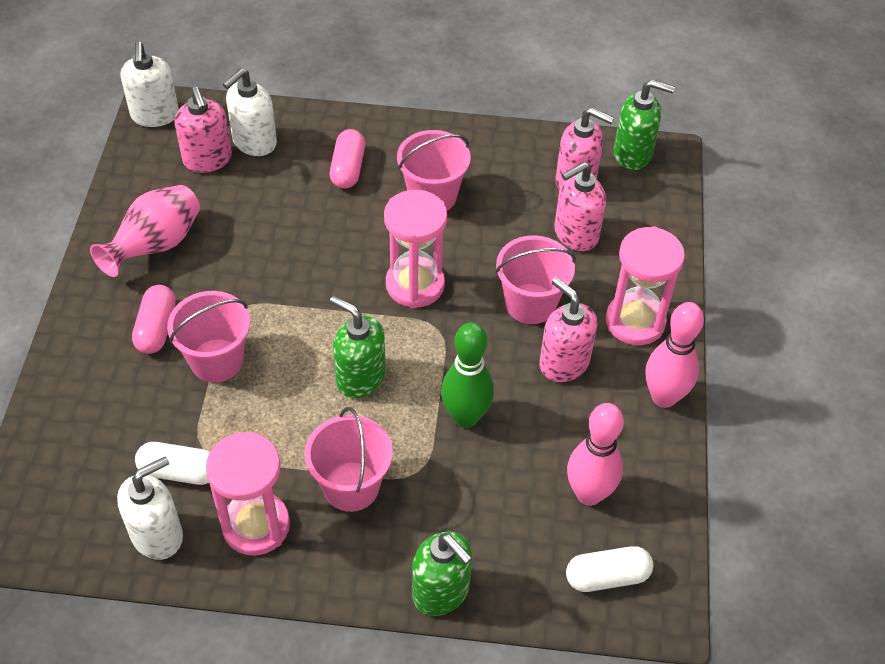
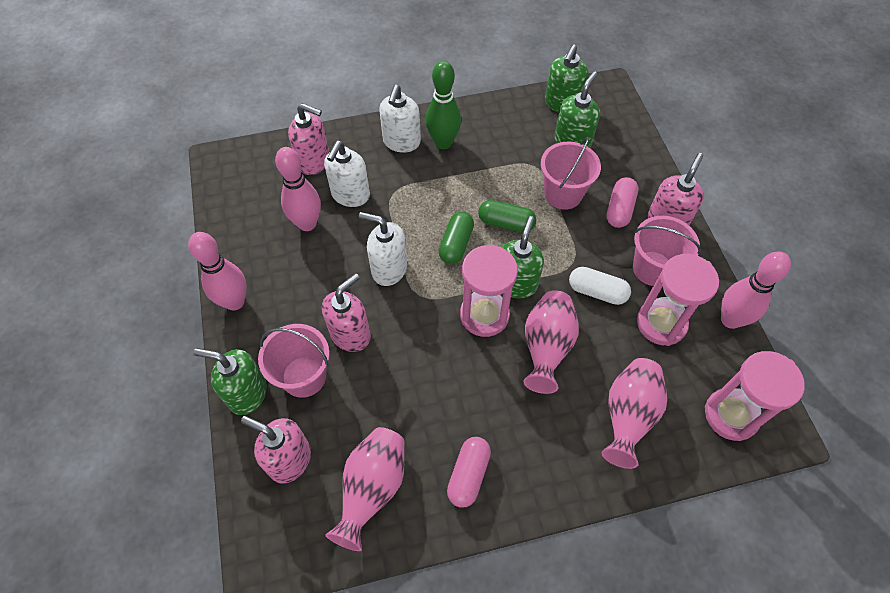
green capsule: none = 0 -> [438,211,474,264] [478,200,536,233] = 2
green soap dispenser: [330,296,386,398] [412,531,472,616] [614,80,675,170] = 3 -> [193,348,267,415] [501,216,544,298] [545,45,589,113] [554,72,600,148] = 4
pink bowling pin: [567,403,624,506] [646,302,704,408] = 2 -> [188,232,247,310] [275,147,321,231] [721,252,791,329] = 3
pink bucket: [167,291,250,383] [305,407,393,512] [397,130,471,211] [495,235,576,324] = 4 -> [258,324,329,398] [541,137,601,210] [633,216,701,286] = 3
pink vase: [90,185,200,277] = 1 -> [325,427,404,551] [523,290,579,394] [601,358,668,469] = 3
white capsule: [135,442,210,485] [566,546,653,592] = 2 -> [569,267,631,305] = 1

